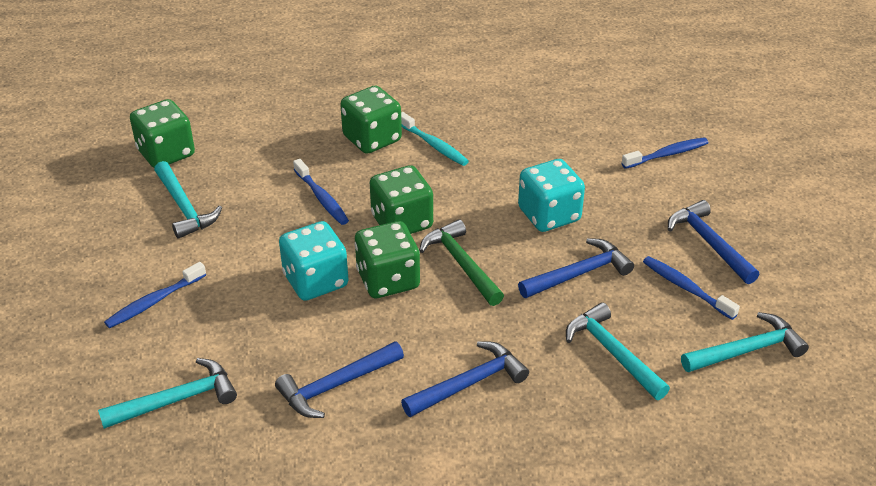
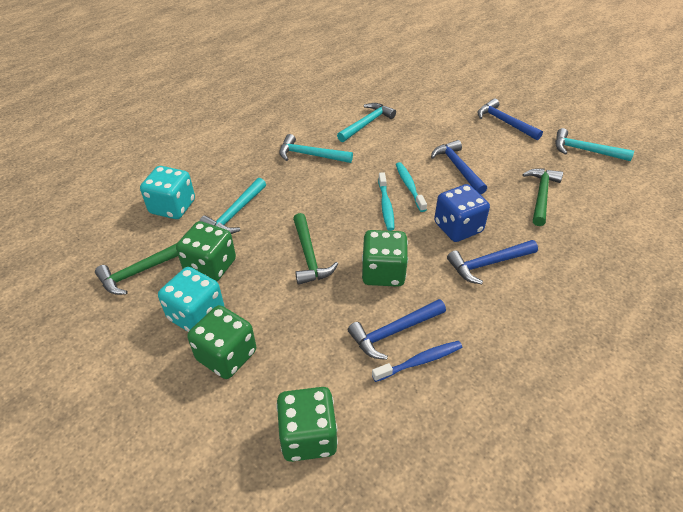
blue dice: none = 0 -> [434,184,490,242] = 1
blue toothbrush: [104,262,206,328] [293,159,349,225] [621,137,709,169] [643,256,740,320] = 4 -> [372,341,462,382] = 1
green hammer: [419,219,504,306] = 1 -> [95,243,178,295] [293,213,338,285] [522,168,563,226] = 3
turquoise toothbrush: [401,112,469,166] = 1 -> [378,172,394,231] [396,162,427,212] = 2

